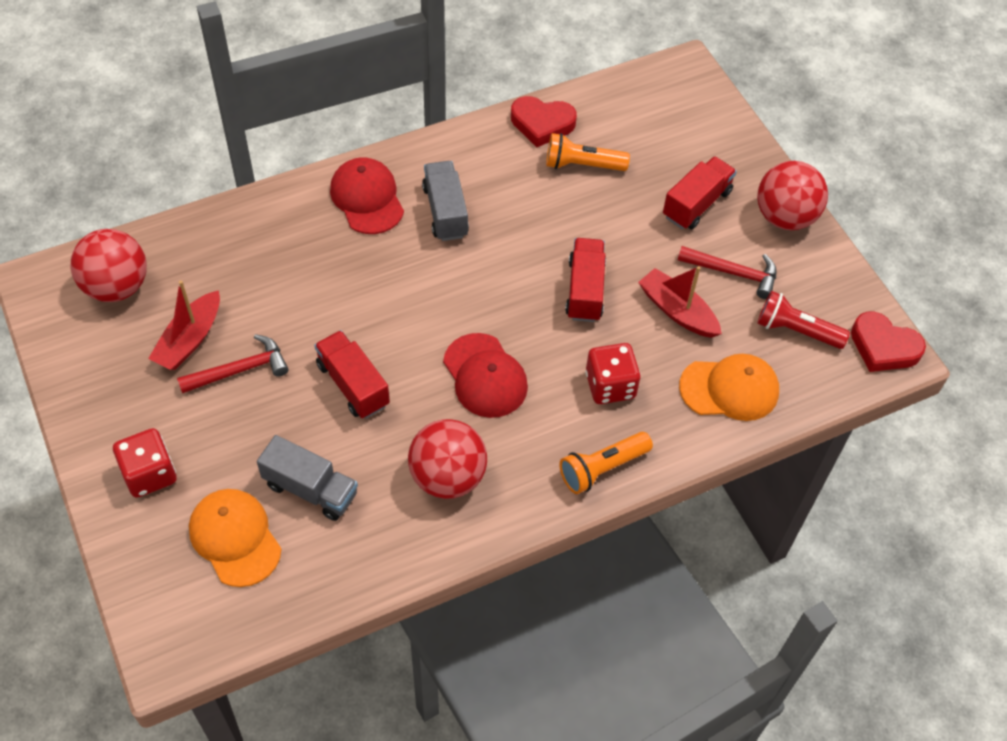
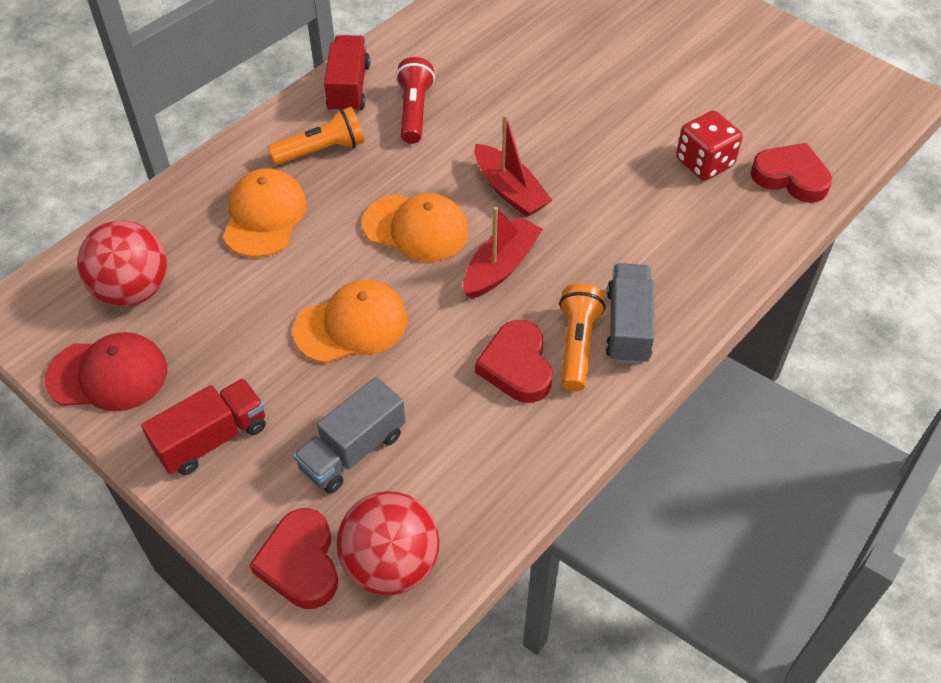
orange cap: [189,489,281,587] [679,354,779,421] = 2 -> [223,168,307,257] [293,280,407,363] [362,193,469,262] = 3
red ball: [71,229,147,302] [408,419,487,499] [757,161,828,230] = 3 -> [77,220,167,307] [337,491,439,596] = 2
red cap: [330,157,404,234] [443,333,528,418] = 2 -> [45,332,167,411] = 1
red dice: [113,428,177,498] [586,343,641,404] = 2 -> [676,110,743,181] = 1
red hammer: [177,334,289,393] [678,246,776,299] = 2 -> none = 0
red heart: [511,96,577,147] [851,311,926,372] = 2 -> [250,508,338,609] [475,320,552,403] [750,143,832,203] = 3
red truck: [314,330,390,419] [565,238,606,322] [663,156,737,229] = 3 -> [141,378,266,475] [324,35,370,113] = 2

